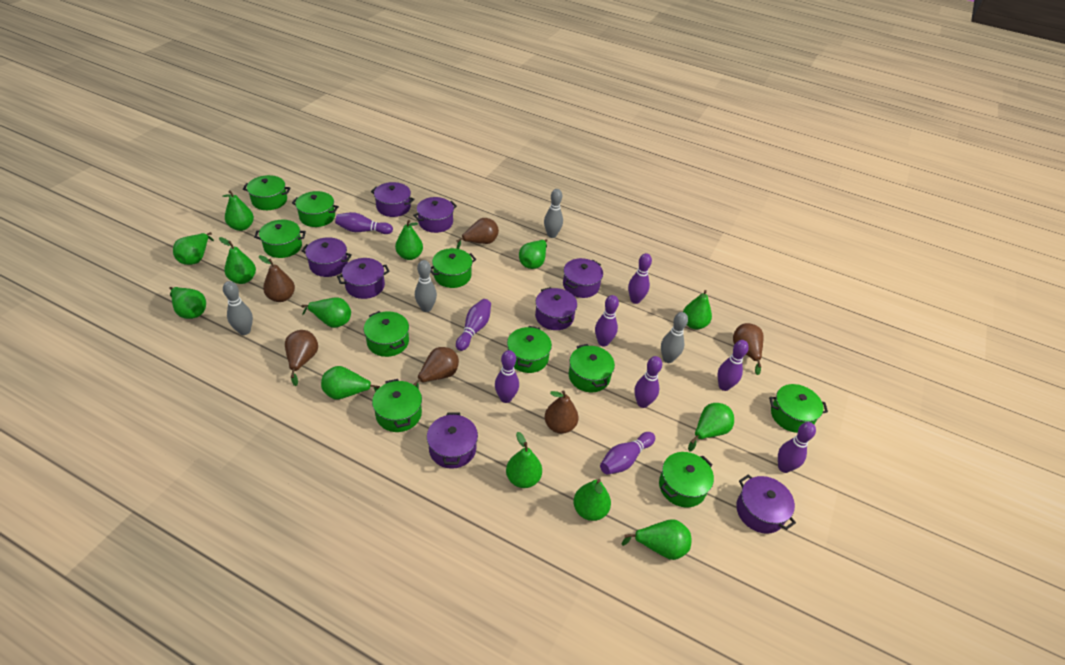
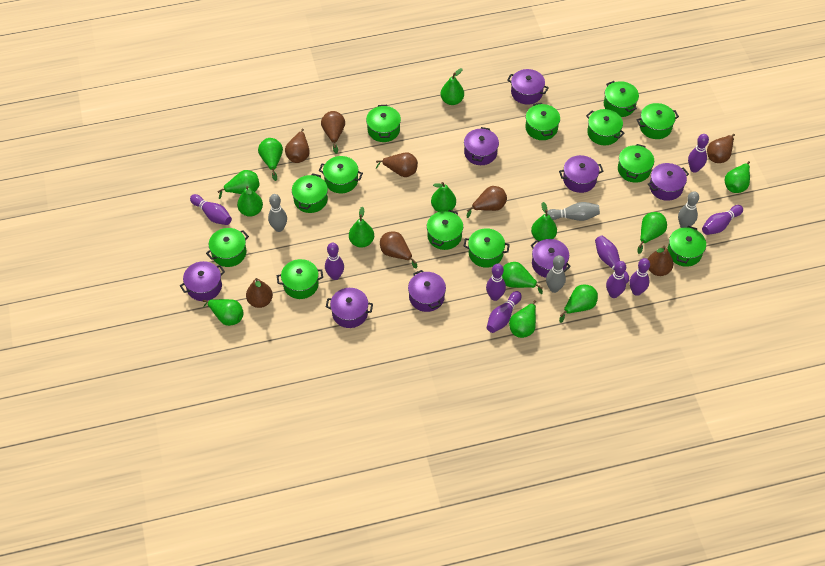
brown pear: [259,255,295,302] [285,330,318,386] [413,347,459,389] [456,218,499,249] [545,390,578,434] [733,323,764,375] = 6 -> [246,278,273,308] [285,129,310,163] [321,111,345,154] [376,152,418,177] [380,231,417,269] [467,186,507,218] [648,246,673,276] [707,134,735,163] = 8
green pot: [243,175,290,210] [254,220,306,258] [292,191,339,227] [364,311,409,357] [372,379,422,432] [431,248,476,288] [507,326,552,373] [569,344,615,392] [659,452,714,507] [769,384,828,433] = 10 -> [206,228,249,267] [277,259,323,299] [292,173,328,213] [319,156,363,193] [366,105,401,142] [427,210,463,250] [464,228,510,268] [525,103,560,140] [586,109,625,145] [604,81,639,117] [618,144,654,183] [637,103,679,139] [667,226,706,267] = 13

